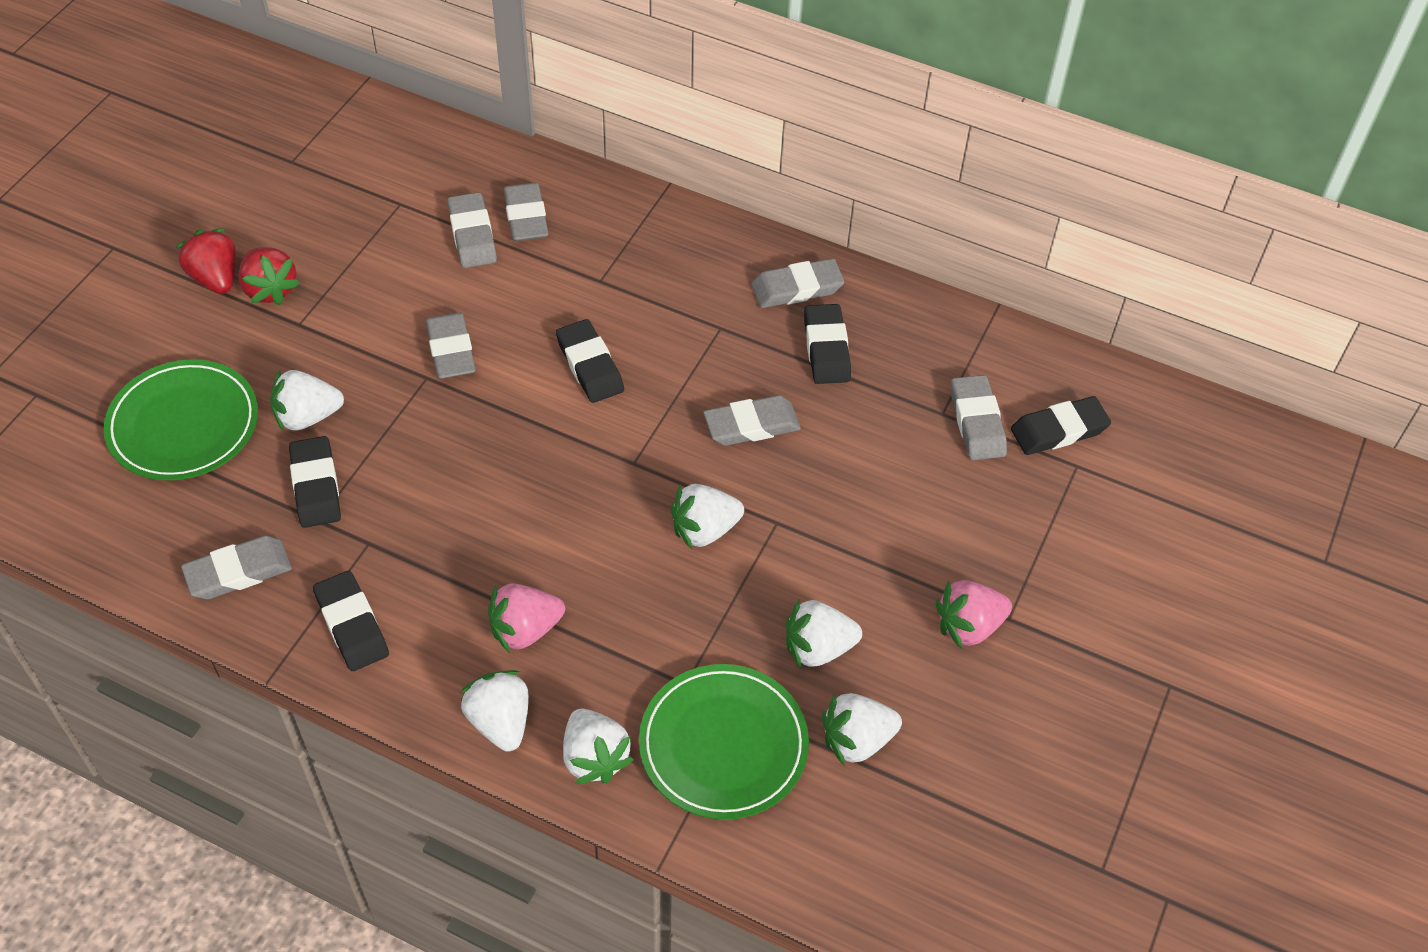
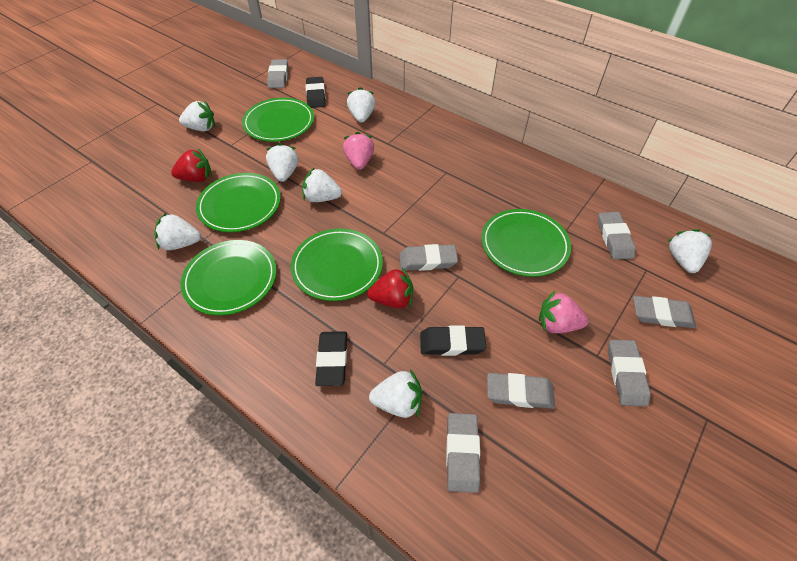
black eraser: [289,436,341,528] [313,571,389,671] [556,319,624,403] [804,304,851,384] [1011,396,1111,455] = 5 -> [306,77,325,108] [315,331,347,386] [420,326,487,356] = 3
green plate: [103,359,258,480] [639,664,809,820] = 2 -> [181,240,276,316] [196,173,281,232] [242,98,314,142] [291,228,383,301] [481,209,571,277] = 5
white strawberry: [270,370,344,432] [460,670,529,752] [563,709,634,784] [671,484,744,549] [786,598,862,669] [822,693,902,766] = 6 -> [154,213,201,250] [179,101,215,132] [266,143,298,182] [303,167,342,202] [347,87,375,123] [369,369,422,418] [667,229,712,273] = 7

